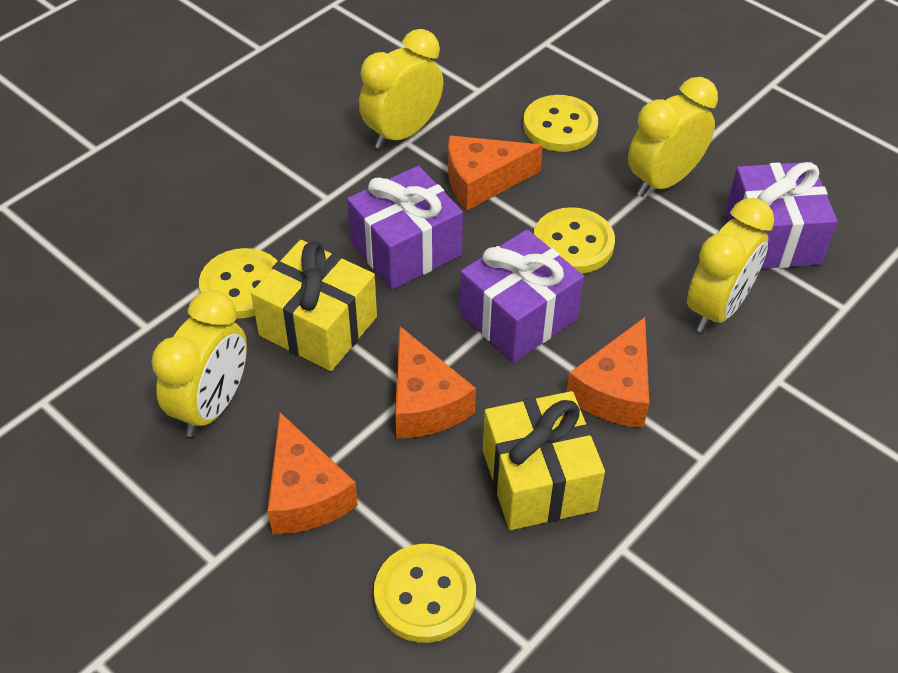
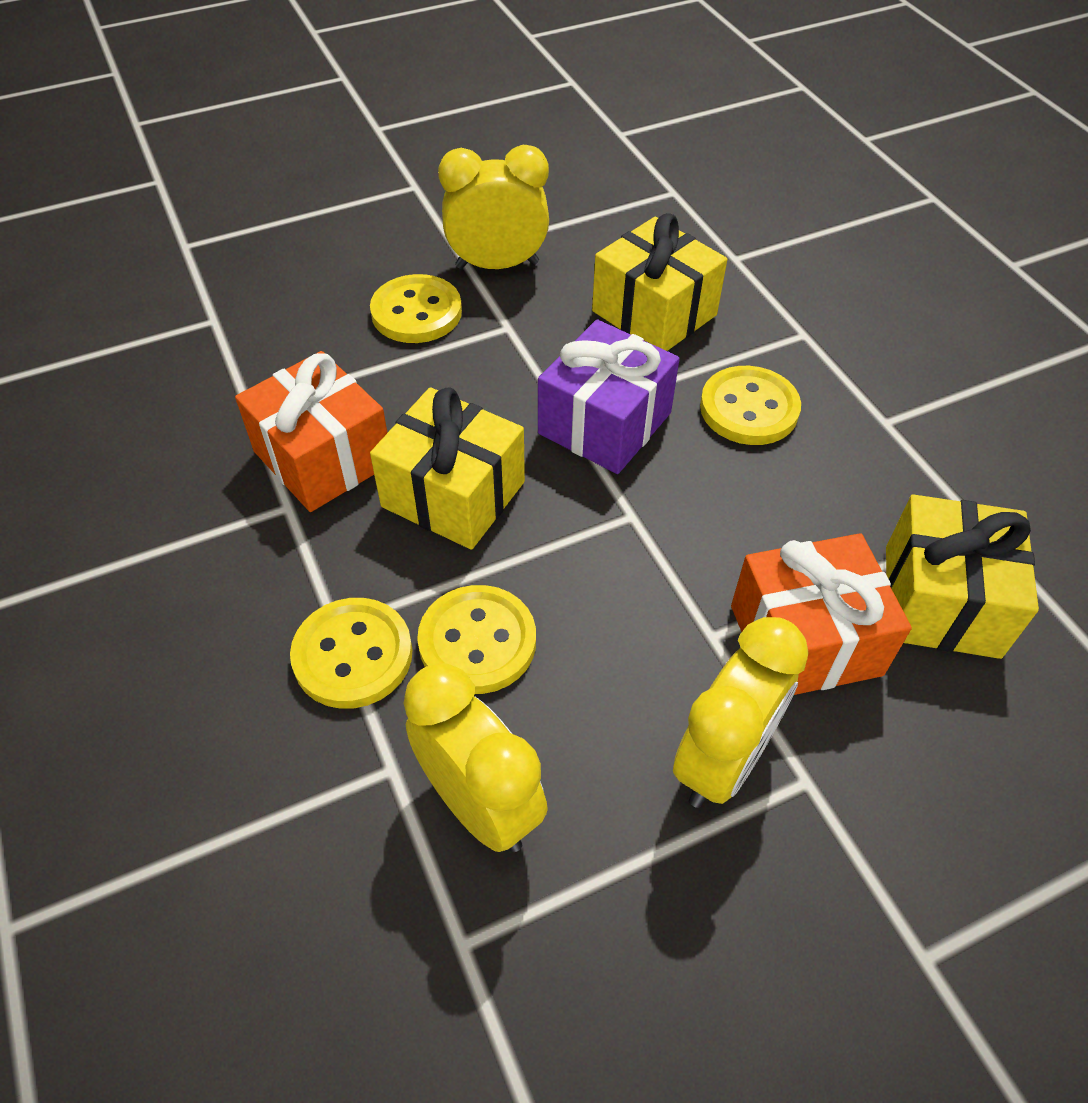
orange cheese: [268,413,358,534] [395,326,476,438] [448,136,543,210] [567,317,649,428] = 4 -> none = 0
orange gift: none = 0 -> [235,351,388,512] [731,533,912,695] = 2
purple gift: [347,166,463,290] [460,229,584,362] [725,162,838,269] = 3 -> [538,319,680,474] = 1
yellow clock: [152,290,247,437] [359,29,443,149] [628,77,718,197] [687,198,774,333] = 4 -> [404,663,548,852] [438,145,549,269] [673,617,809,808] = 3
yellow gift: [251,240,377,371] [483,391,605,530] = 2 -> [370,387,525,550] [592,213,727,351] [886,494,1039,659] = 3

